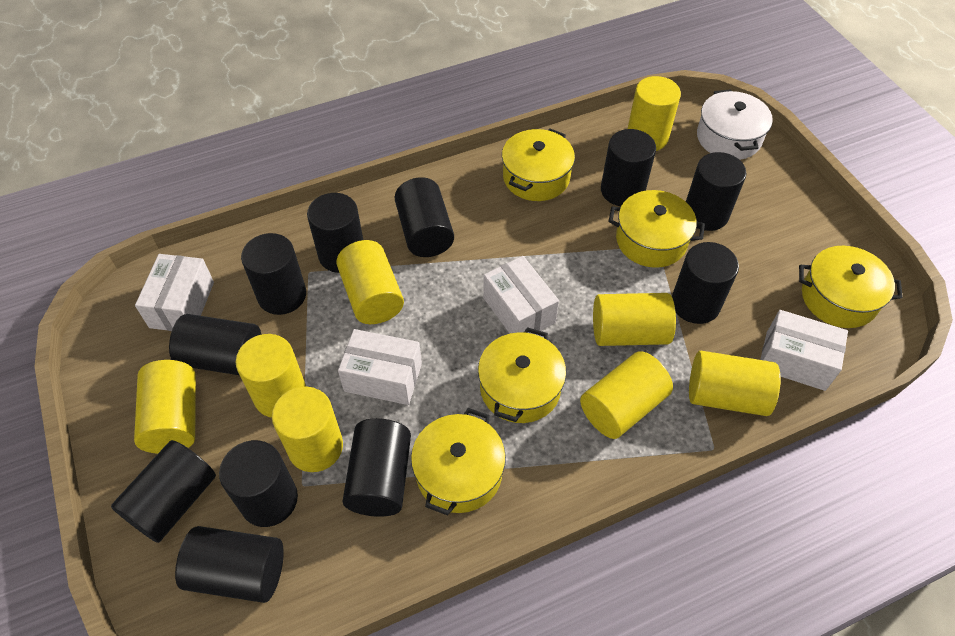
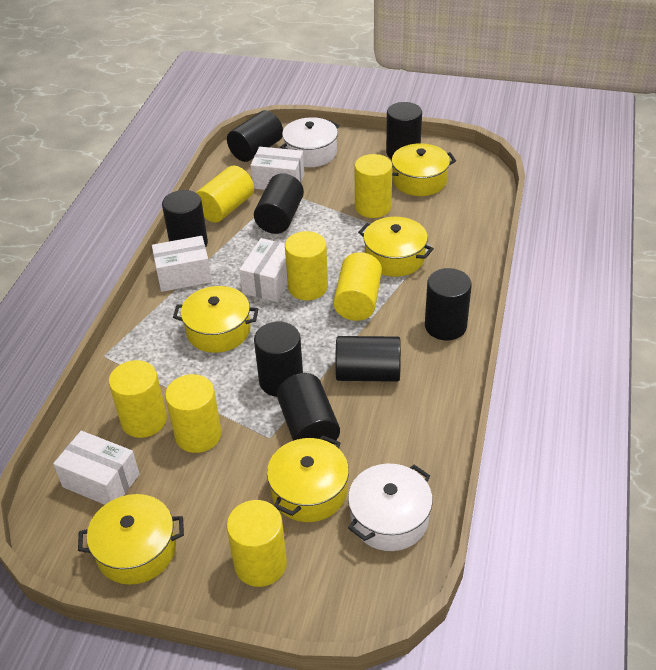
black cylinder: [111,440,216,543] [169,314,262,375] [175,526,284,603] [219,440,298,527] [241,233,306,315] [307,193,363,273] [343,418,411,517] [395,177,454,257] [601,129,656,206] [672,242,739,324] [686,152,746,231] = 11 -> [162,190,208,247] [227,110,283,162] [254,173,304,234] [254,322,303,397] [277,373,340,444] [335,336,401,382] [386,102,422,159] [425,268,472,341] = 8
white pot: [697,89,773,160] = 1 -> [280,117,339,167] [348,464,433,551] = 2
yellow cylinder: [134,360,196,454] [236,334,306,418] [272,387,343,472] [336,240,404,324] [580,351,673,439] [593,293,676,346] [628,76,681,151] [689,351,781,416] = 8 -> [109,360,167,438] [165,374,222,453] [196,166,254,223] [227,500,287,587] [285,231,328,300] [333,252,382,321] [354,154,392,218] = 7

